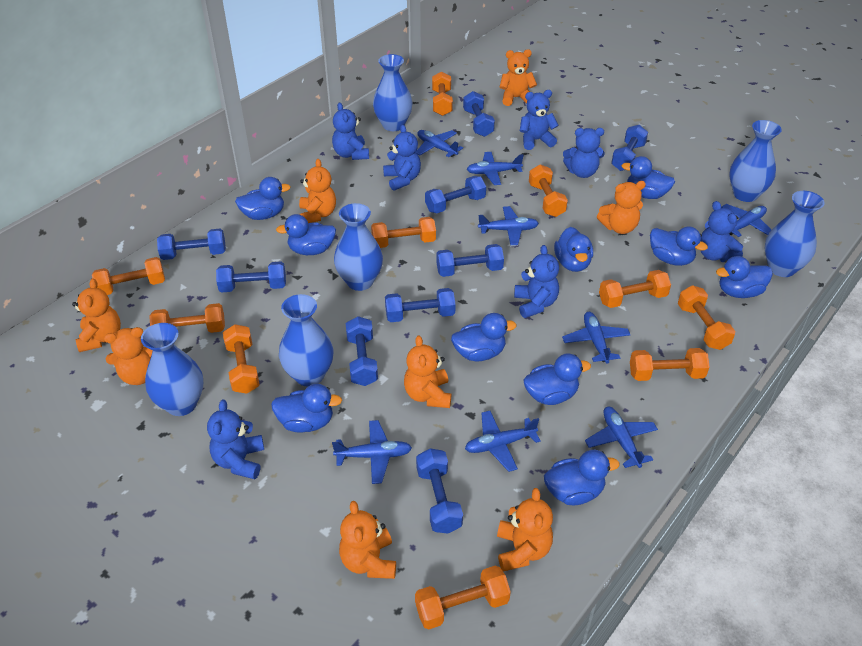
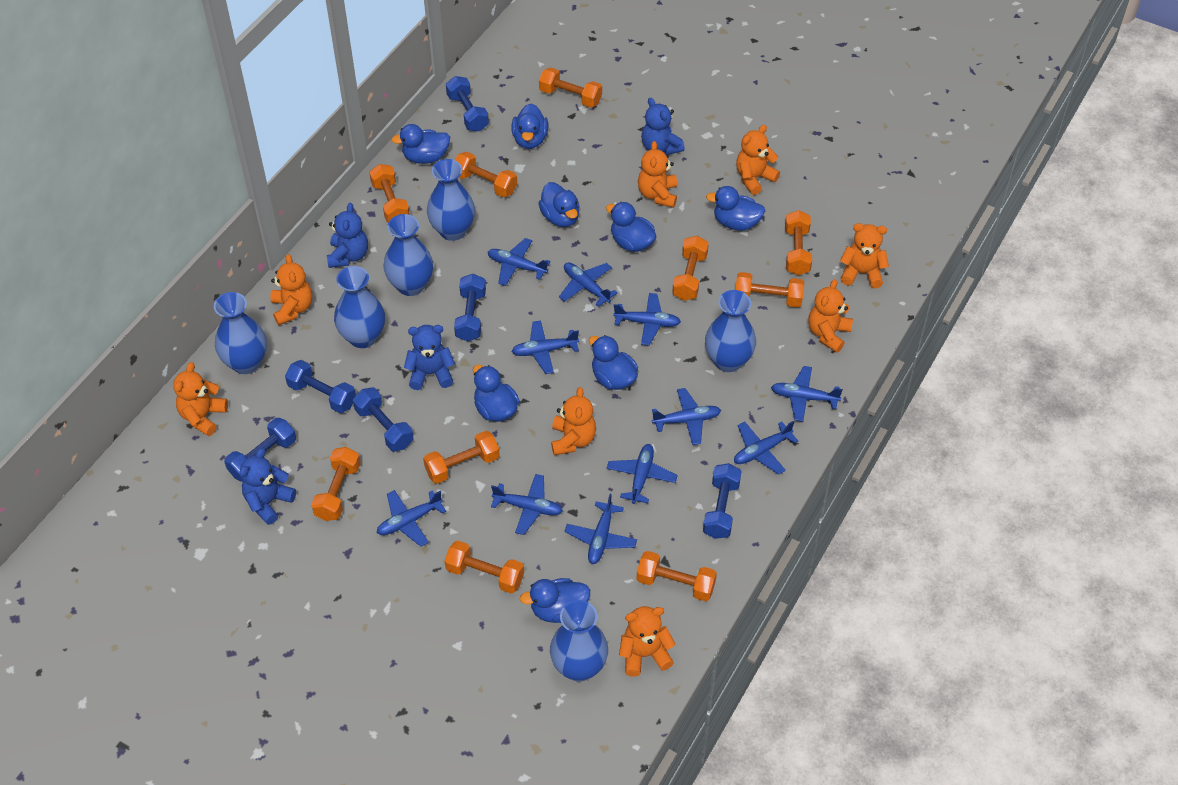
blue duck: [235,177,291,220] [271,384,342,433] [276,214,336,255] [451,313,517,362] [523,353,591,405] [544,450,620,505] [554,227,593,272] [621,156,675,199] [650,226,708,266] [716,256,773,298] = 10 -> [391,124,450,164] [473,365,520,422] [511,104,548,149] [520,578,590,623] [538,182,579,227] [589,335,638,390] [606,202,656,252] [706,186,765,231] = 8
blue dumbbell: [157,229,226,260] [216,262,286,292] [346,316,378,386] [385,288,456,322] [416,448,463,534] [425,176,486,213] [436,244,504,277] [463,91,495,137] [611,125,648,171] = 9 -> [224,418,296,482] [285,360,356,413] [353,387,413,452] [446,76,489,132] [454,274,486,341] [703,463,741,539] = 6
blue plane: [332,420,412,484] [416,130,463,157] [465,411,541,472] [467,152,524,185] [478,206,539,245] [562,312,631,364] [585,407,658,468] [722,204,771,237] = 8 -> [377,490,446,547] [488,238,550,286] [491,474,563,535] [511,320,579,374] [559,262,618,307] [565,494,637,564] [607,444,678,504] [613,293,681,346] [652,388,721,445] [734,421,798,475] [771,366,843,422] = 11
blue teddy bear: [207,400,264,479] [332,103,369,160] [383,125,421,191] [514,245,559,318] [520,90,559,150] [563,128,604,178] [700,201,743,262] = 7 -> [239,448,296,525] [327,203,368,268] [404,325,455,390] [641,97,685,155] = 4

